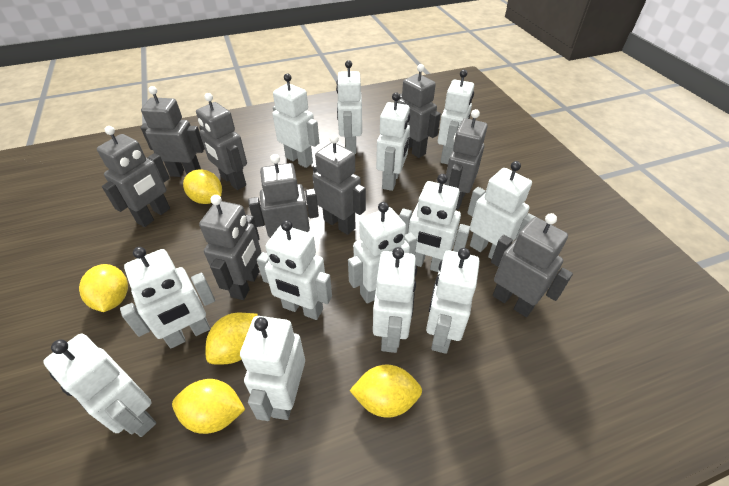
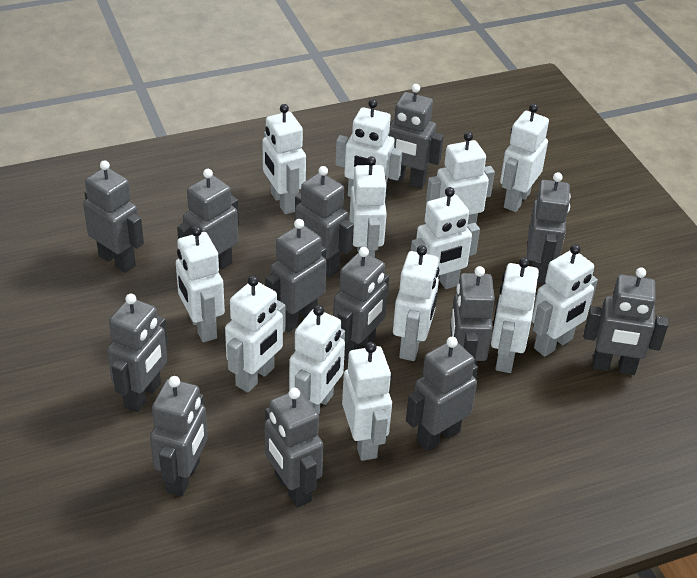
grey robot: [97,126,170,227] [141,86,205,177] [196,93,247,190] [199,195,262,300] [248,154,319,238] [313,134,366,235] [397,64,441,158] [444,109,488,210] [491,213,573,317] = 9 -> [83,160,144,273] [107,294,168,412] [150,376,208,497] [177,169,239,269] [265,219,327,332] [265,388,323,508] [295,166,354,278] [333,247,389,360] [388,84,444,189] [406,337,478,452] [450,266,495,365] [527,172,571,284] [584,268,668,375] = 13
yellow lemon: [79,264,128,312] [172,379,245,434] [183,169,222,204] [206,313,258,364] [349,364,422,418] = 5 -> none = 0

